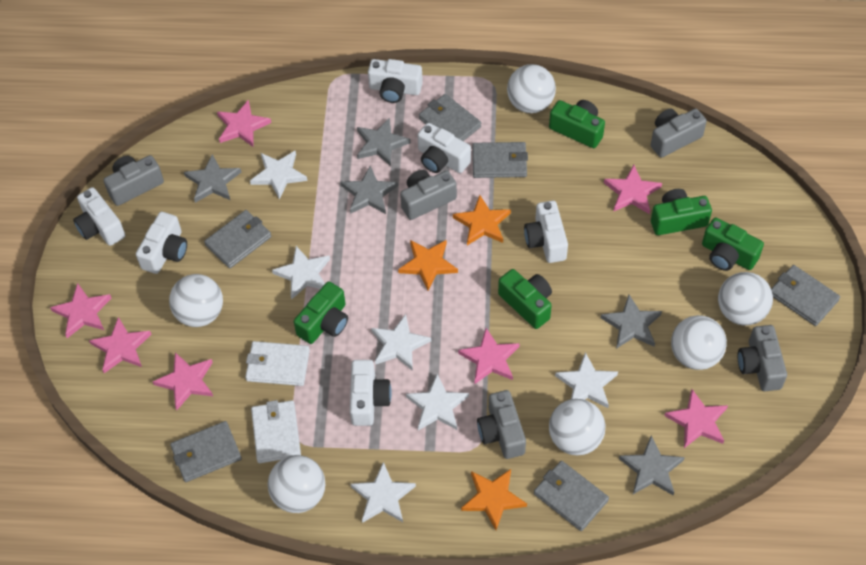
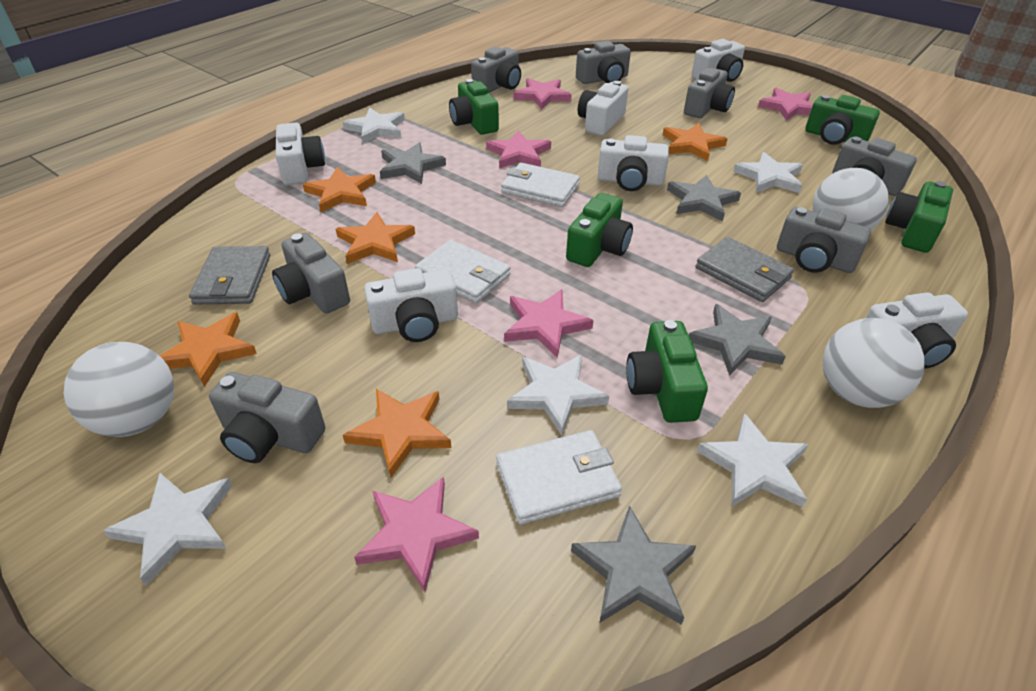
grey camera: [103,155,164,206] [400,170,457,220] [477,390,526,459] [651,109,707,158] [737,325,787,391] = 5 -> [209,372,325,463] [272,233,350,314] [471,47,521,93] [576,41,631,84] [684,68,735,118] [777,207,871,273] [833,137,917,196] = 7
grey star: [184,154,241,203] [341,166,398,214] [357,117,411,166] [601,295,662,349] [619,436,685,495] = 5 -> [380,142,446,184] [571,505,696,625] [667,174,741,221] [689,304,786,376] = 4
grey wallet: [170,421,242,482] [204,210,272,268] [419,94,481,141] [472,142,528,178] [534,461,609,531] [771,265,840,326] = 6 -> [189,246,270,304] [696,237,794,302] = 2
orange star: [398,240,458,291] [453,195,511,245] [461,469,527,530] = 3 -> [159,312,257,387] [303,167,376,212] [336,212,415,264] [343,389,451,478] [663,123,727,161] = 5
pink star: [50,283,111,338] [89,317,151,373] [153,352,213,410] [217,100,271,147] [458,328,520,384] [604,165,662,214] [664,389,728,448] = 7 -> [354,477,479,592] [486,131,551,168] [504,289,594,358] [514,78,572,110] [758,88,813,121] = 5
white ball: [169,274,223,327] [268,455,325,513] [507,64,556,113] [549,399,605,455] [671,315,727,370] [718,272,773,326] = 6 -> [64,342,174,437] [813,168,889,230] [823,318,924,408] = 3
white star: [250,151,308,200] [272,246,330,300] [350,462,416,523] [371,314,431,371] [406,374,469,430] [555,352,618,408] = 6 -> [103,473,232,585] [343,108,405,144] [507,355,609,435] [697,413,809,507] [733,152,803,193] = 5
white wallet: [245,341,310,386] [251,400,301,463] = 2 -> [415,240,510,303] [496,430,622,525] [501,163,580,207] = 3

